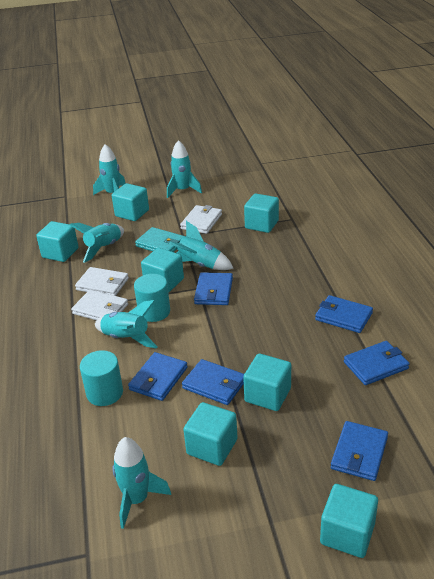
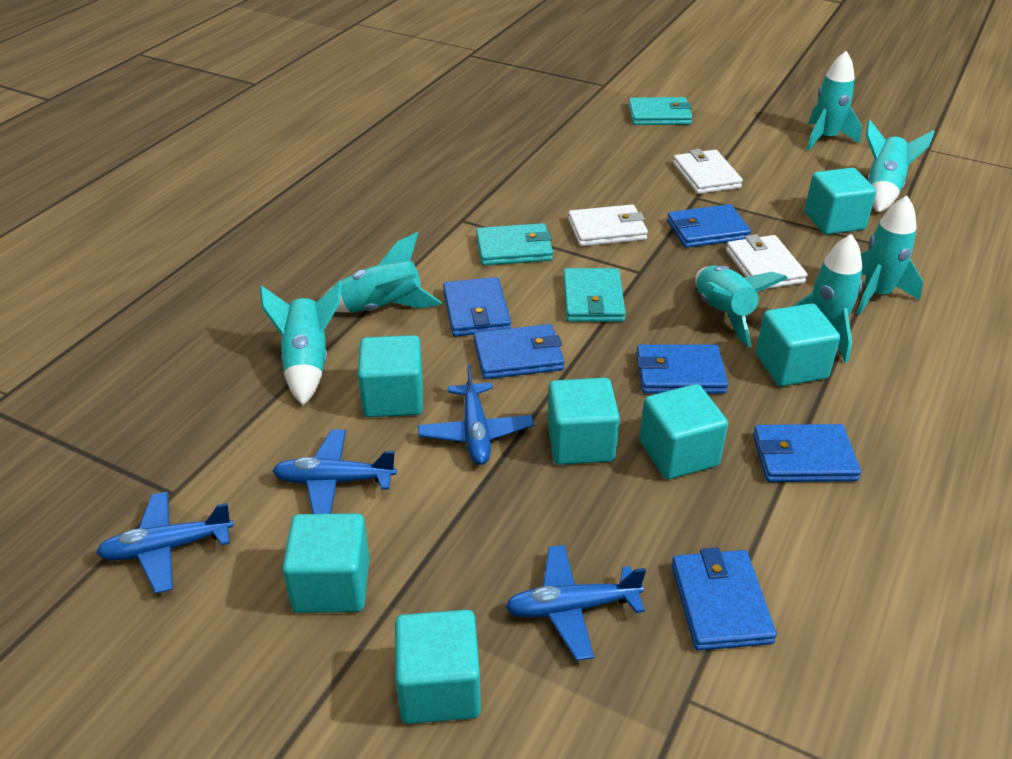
blue plane: none = 0 -> [96,492,234,594] [272,430,397,514] [418,364,534,465] [505,545,646,661] = 4
turquoise cylinder: [80,350,123,406] [134,274,170,322] = 2 -> none = 0
turquoise rocket: [70,223,124,263] [93,144,126,195] [95,300,157,349] [112,437,171,529] [167,140,202,198] [169,221,234,270] = 6 -> [260,281,342,405] [326,232,442,313] [695,265,788,348] [793,234,863,363] [806,51,862,151] [857,196,923,315] [866,119,935,213] = 7
turquoise wallet: [135,227,183,252] = 1 -> [476,223,553,266] [563,268,626,322] [628,97,692,125] = 3

